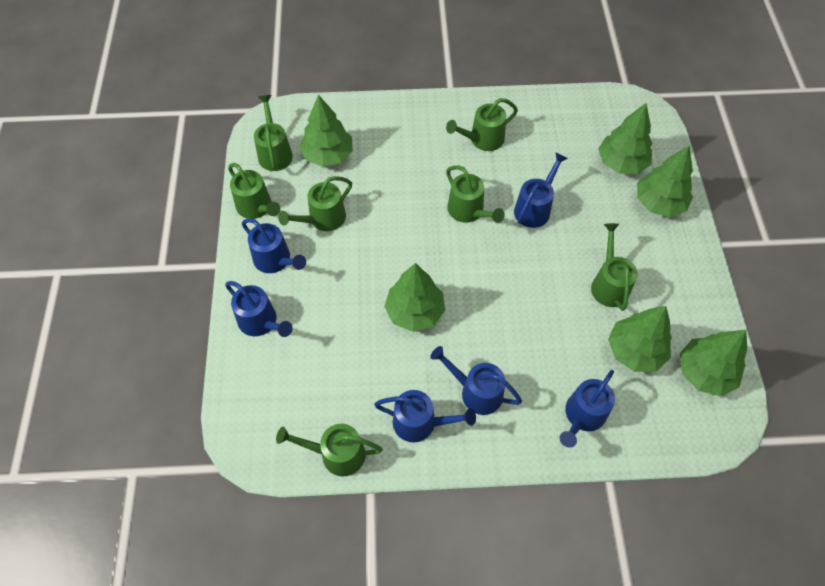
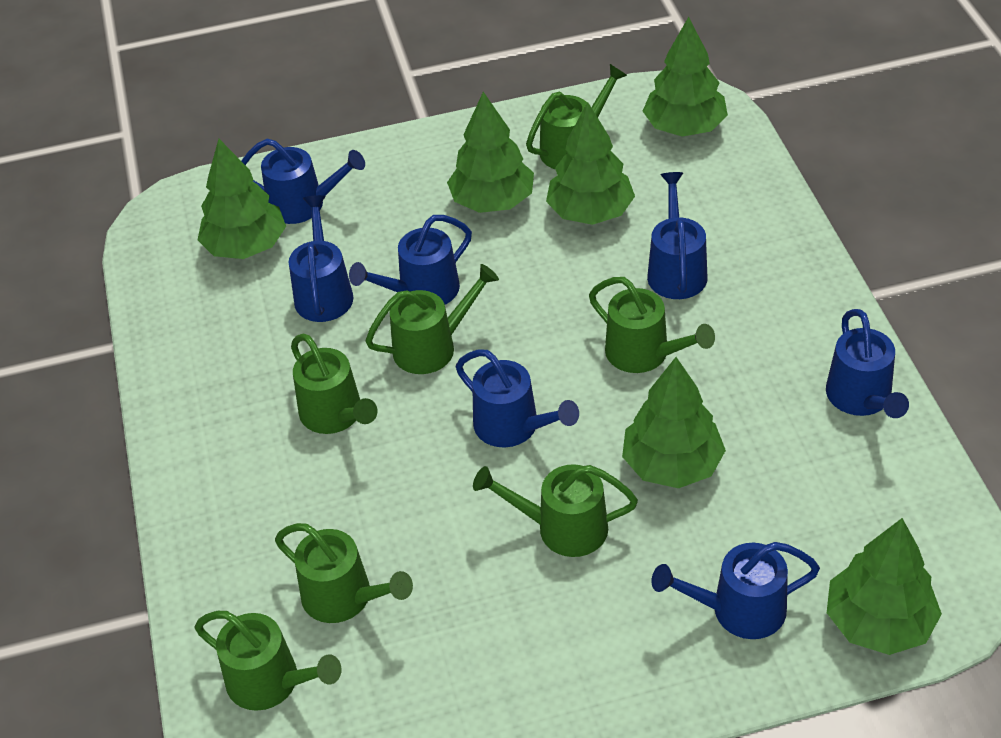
blue watering can: [225,281,293,337] [242,218,306,273] [374,390,476,442] [430,346,522,415] [514,152,568,228] [560,370,615,448] = 6 -> [241,139,365,224] [289,195,354,322] [349,215,472,305] [456,349,579,448] [647,172,707,299] [652,542,820,639] [826,309,909,418] = 7

